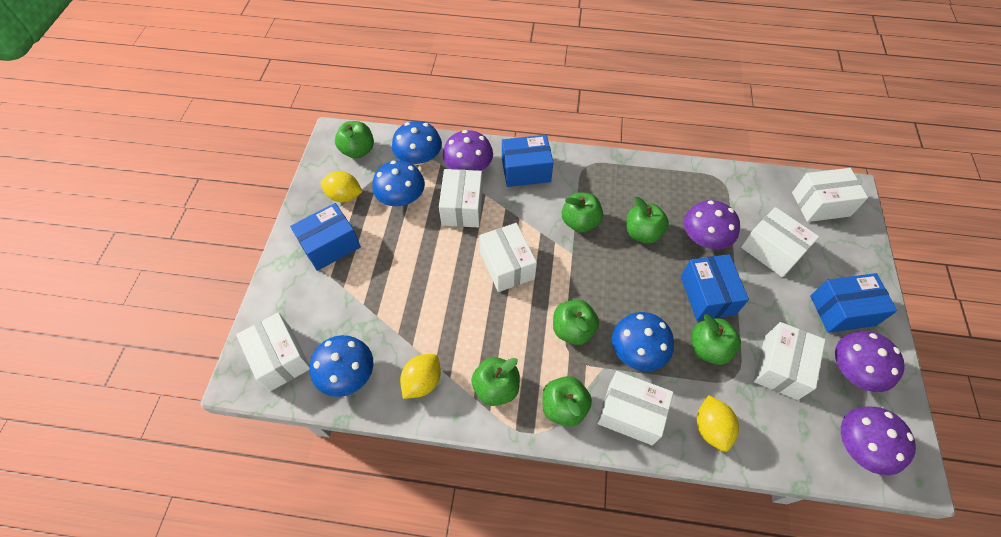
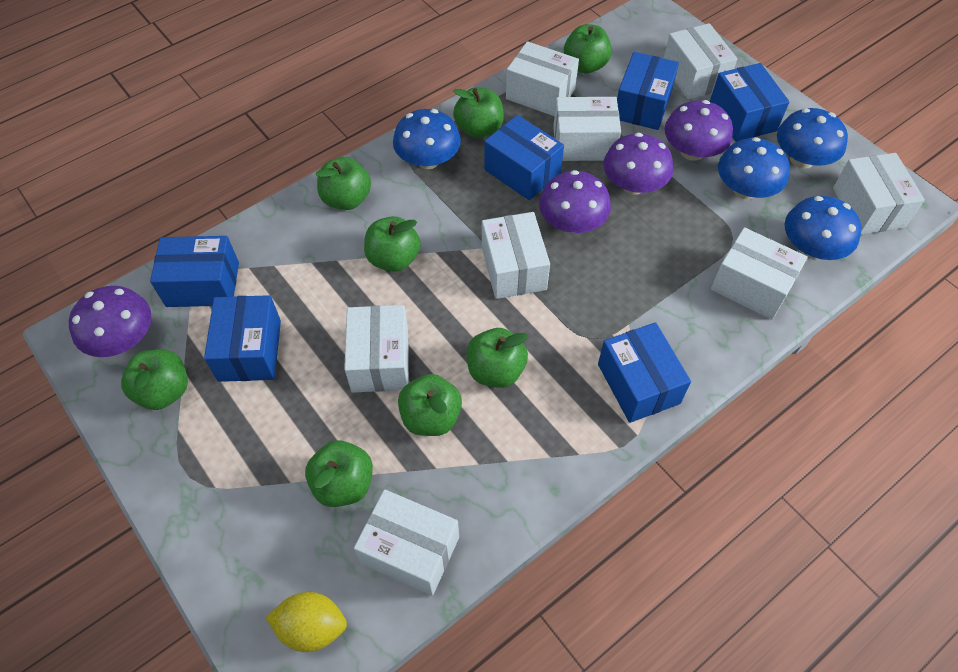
blue box: [290,203,361,271] [502,135,554,187] [681,254,749,321] [810,273,897,333] = 4 -> [150,236,239,307] [204,295,281,382] [484,115,564,200] [598,322,691,423] [617,52,679,130] [710,63,789,142] = 6
green apple: [335,121,374,159] [471,357,520,406] [542,376,592,427] [553,300,599,345] [562,193,603,232] [626,197,669,244] [692,314,741,365] = 7 -> [121,349,188,410] [305,441,373,507] [316,157,371,210] [364,216,421,272] [398,374,462,436] [453,87,504,138] [466,328,528,388] [564,24,612,74] = 8
white box: [236,313,310,391] [439,169,483,227] [479,223,537,292] [597,371,673,445] [741,207,819,277] [754,322,825,400] [792,168,868,222] = 7 -> [344,305,409,393] [354,489,459,596] [482,212,550,299] [506,41,579,116] [553,97,621,161] [664,23,737,100] [711,227,808,320] [833,153,925,235] = 8
yellow lemon: [320,171,363,202] [400,354,441,399] [697,395,739,452] = 3 -> [265,592,347,652] = 1

